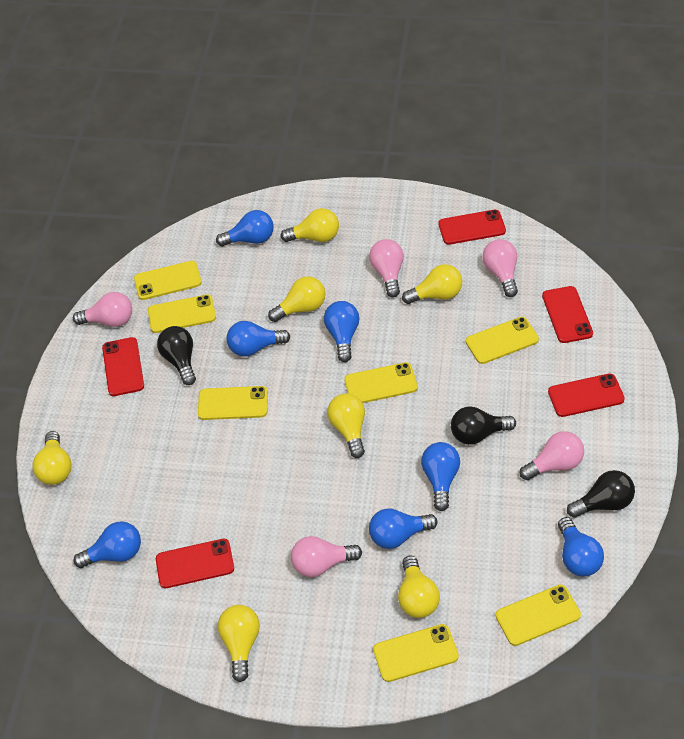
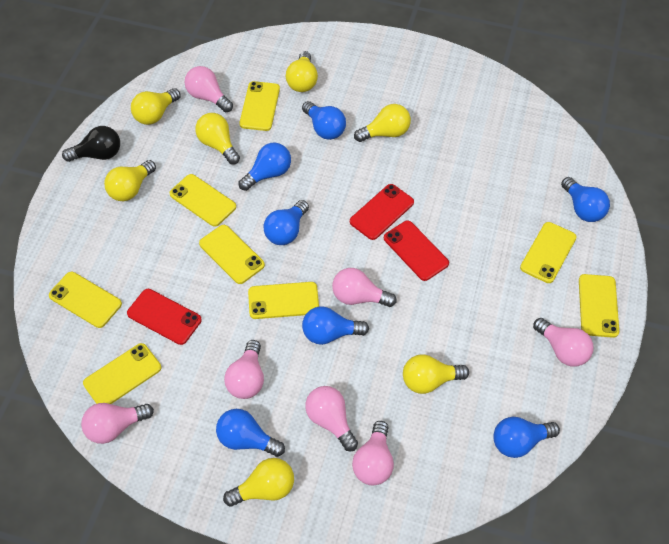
black light bulb: [157,326,196,385] [451,406,516,445] [567,470,635,518] = 3 -> [62,126,120,162] = 1
pink light bulb: [73,292,132,327] [291,536,362,577] [369,239,404,297] [483,239,518,297] [520,431,584,480] = 5 -> [81,403,154,444] [185,66,233,112] [224,340,264,399] [305,386,358,451] [332,268,396,307] [352,421,394,485] [533,318,593,367] = 7
red phone: [102,337,144,396] [156,539,234,588] [438,210,506,245] [542,286,593,343] [548,373,625,417] = 5 -> [127,289,202,345] [350,184,414,240] [384,221,449,281] = 3
yellow phone: [134,261,202,300] [148,295,216,333] [198,386,268,420] [344,362,418,403] [373,624,459,682] [466,317,539,364] [496,585,581,646] = 7 -> [49,272,122,328] [83,343,161,404] [170,174,236,227] [199,225,265,284] [239,81,280,131] [248,282,319,319] [520,222,577,283] [579,274,619,338] = 8

